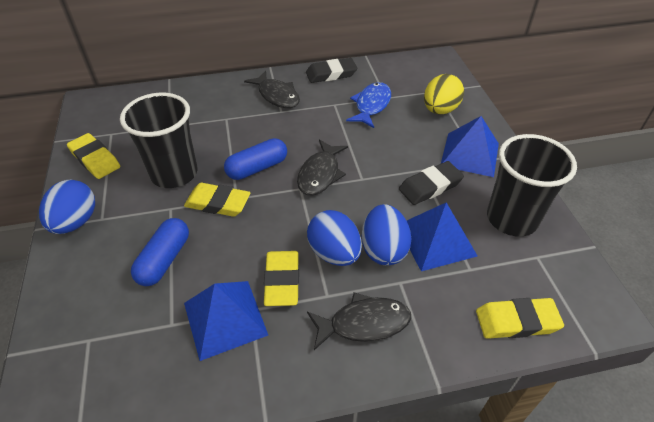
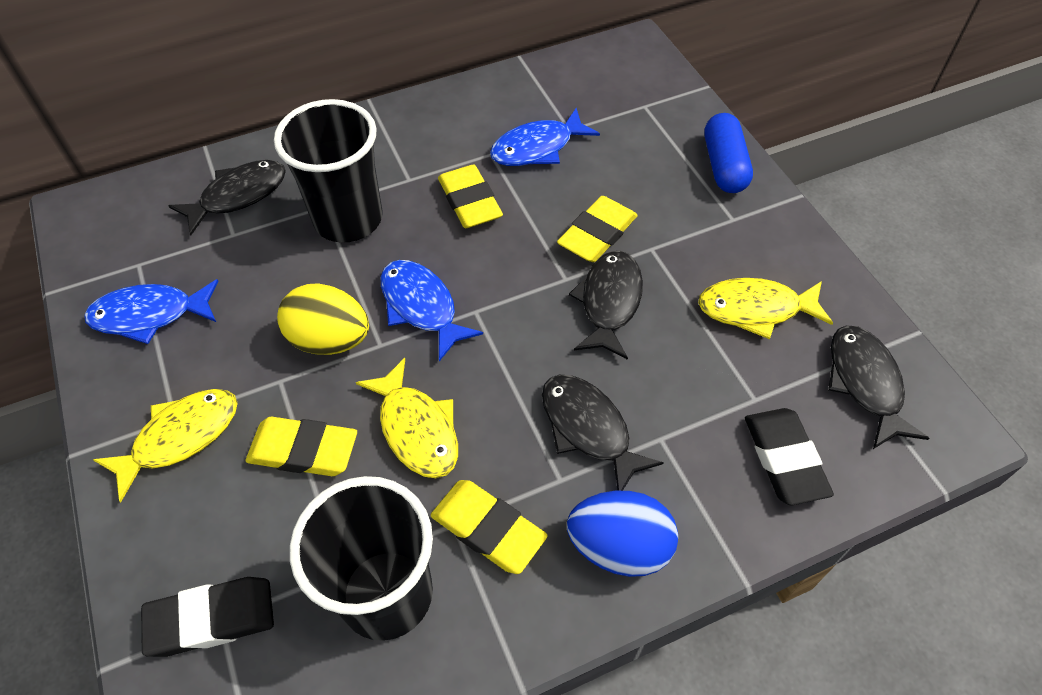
black fish: [244,71,300,108] [297,139,348,195] [307,293,411,350] = 3 -> [169,160,286,235] [542,375,664,491] [569,251,643,360] [828,326,929,449] = 4
blue capsule: [131,218,189,286] [224,138,287,180] = 2 -> [704,113,753,193] = 1
blue egg: [39,180,95,234] [307,210,362,266] [362,204,412,265] = 3 -> [567,491,678,577] = 1
blue fish: [346,82,391,128] = 1 -> [84,279,219,344] [380,260,483,361] [490,108,600,166] = 3
blue pyramid: [184,281,268,361] [407,202,477,271] [441,116,499,177] = 3 -> none = 0
yellow fish: none = 0 -> [93,389,238,502] [356,358,458,478] [698,278,833,339] = 3

